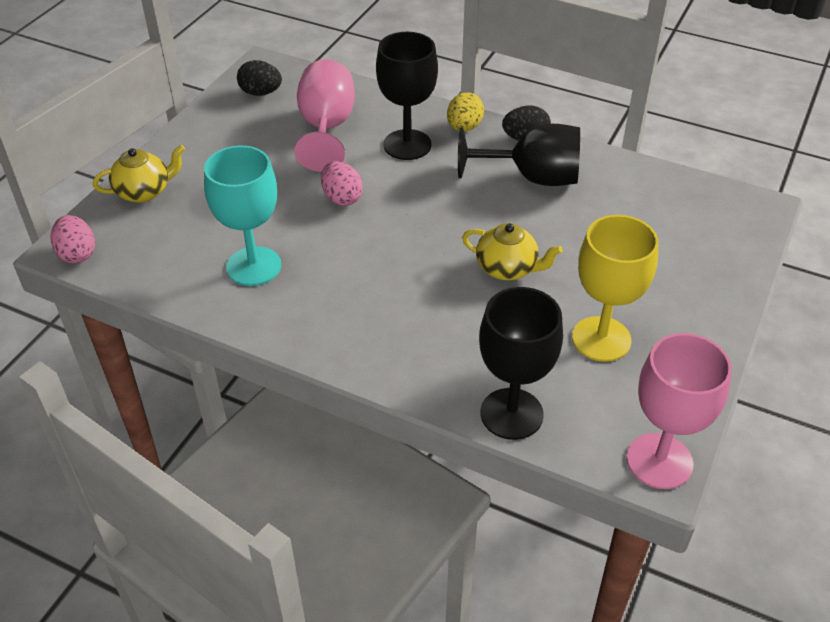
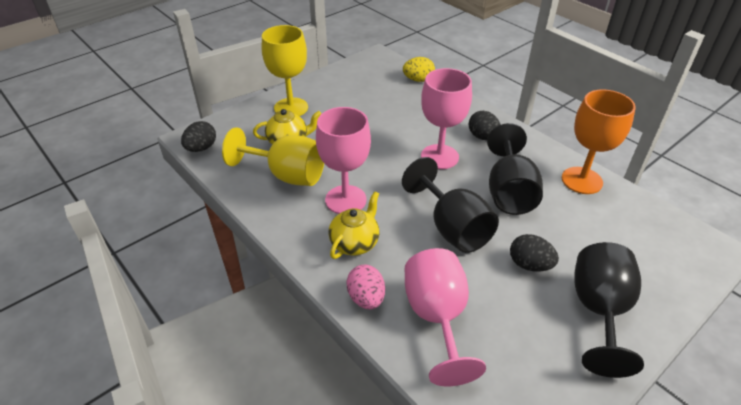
black egg: [237,60,282,96] [502,105,551,141] = 2 -> [181,121,216,152] [469,111,501,140] [510,234,559,272] = 3
orange goblet: none = 0 -> [562,89,636,194] = 1
pink egg: [51,215,95,263] [321,161,363,206] = 2 -> [346,264,385,309] = 1
pink goblet: [294,60,355,172] [626,333,732,489] = 2 -> [316,107,371,214] [405,248,486,386] [421,68,472,169] = 3
turquoise goblet: [204,146,281,286] = 1 -> none = 0
yellow goblet: [572,215,659,362] = 1 -> [222,127,324,186] [262,25,308,116] = 2

